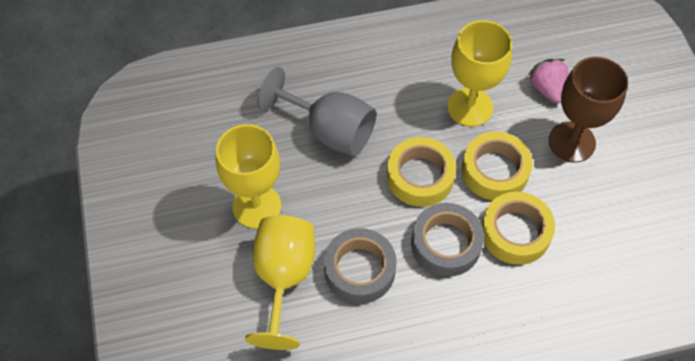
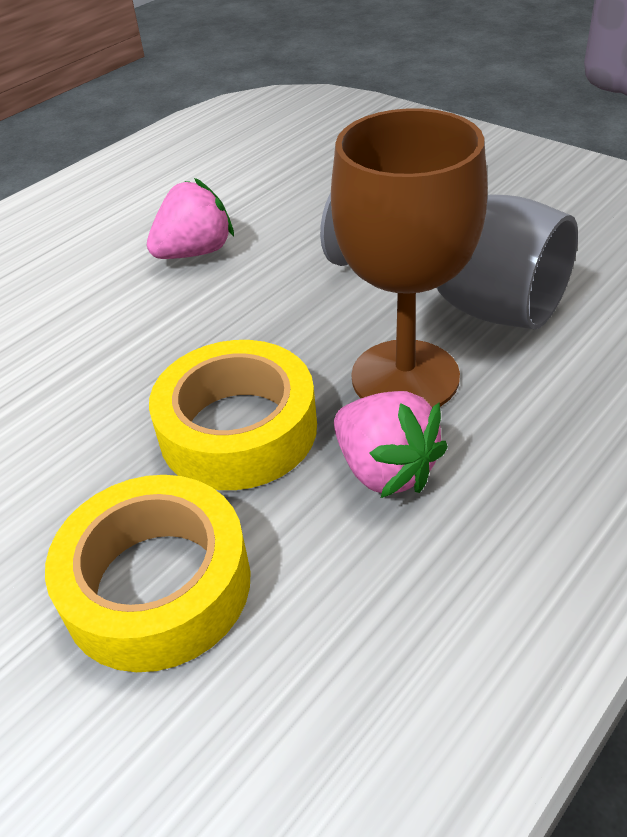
grey tape: [324,228,396,304] [411,203,484,277] = 2 -> none = 0
pink strawberry: [528,59,569,103] = 1 -> [147,178,234,259] [334,391,448,498] = 2
yellow goblet: [216,124,281,229] [245,215,315,350] [447,20,512,127] = 3 -> none = 0
yellow tape: [387,137,456,207] [462,131,533,200] [482,192,555,265] = 3 -> [45,475,251,672] [149,340,317,490] = 2

